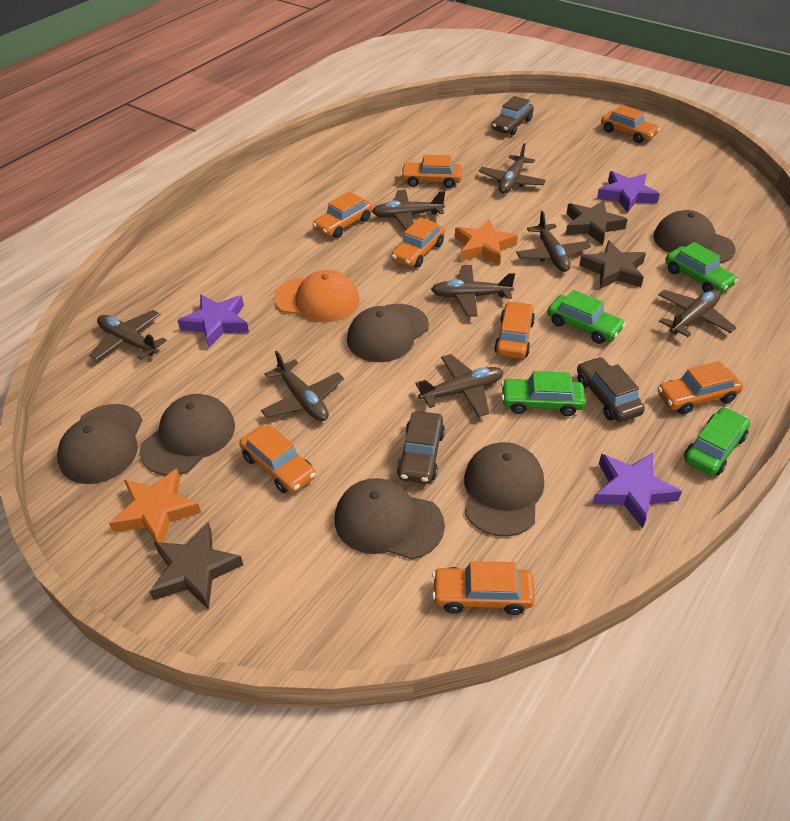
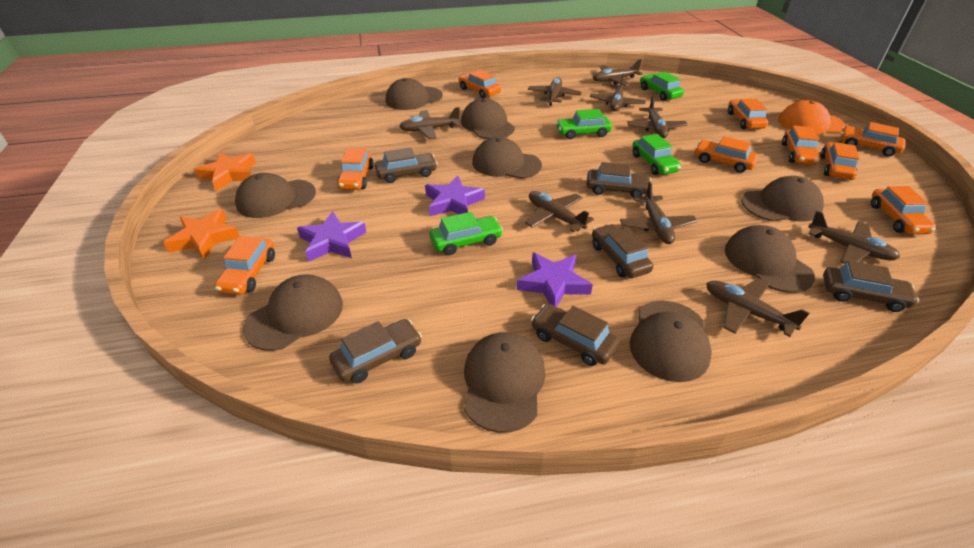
brown cap: [57,404,142,484] [140,394,235,475] [335,478,445,559] [347,304,429,362] [464,442,544,537] [654,210,735,264] = 6 -> [235,173,316,218] [243,274,343,351] [386,78,443,110] [461,98,515,139] [464,332,545,433] [472,137,542,179] [630,301,712,382] [725,225,815,293] [741,176,824,222] = 9
brown car: [397,411,445,484] [492,96,534,135] [577,357,645,422] = 3 -> [329,319,422,383] [375,147,437,183] [531,304,620,366] [586,162,651,198] [592,224,653,278] [823,260,919,312] = 6
brown plane: [89,310,167,360] [261,351,344,421] [372,190,445,230] [415,354,504,417] [431,265,515,317] [479,143,546,193] [516,211,591,272] [658,289,737,337] = 8 -> [399,107,460,139] [525,191,594,233] [528,78,582,106] [590,74,646,111] [593,59,643,86] [620,182,697,244] [627,96,688,138] [706,278,810,337] [808,211,900,264] = 9
brown star: [149,522,243,610] [566,200,628,245] [579,240,646,289] = 3 -> none = 0
orange car: [239,424,316,493] [312,191,373,238] [391,217,445,268] [401,155,462,188] [432,561,535,615] [494,301,535,359] [601,105,660,143] [658,361,743,415] = 8 -> [215,236,275,295] [337,148,374,190] [458,70,501,98] [694,136,758,173] [728,99,768,129] [782,126,820,165] [820,142,859,180] [840,122,906,156] [871,186,936,234] = 9

